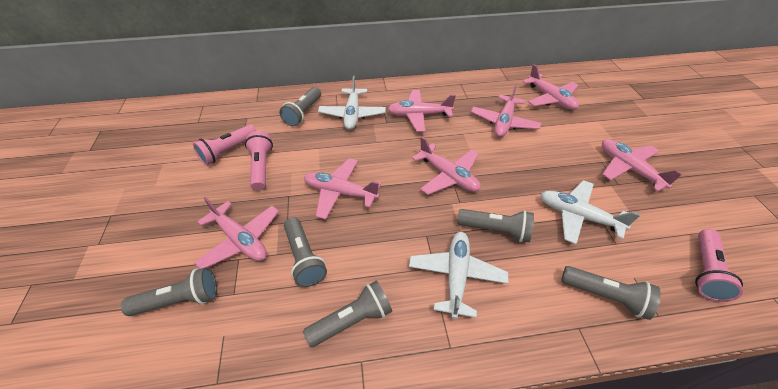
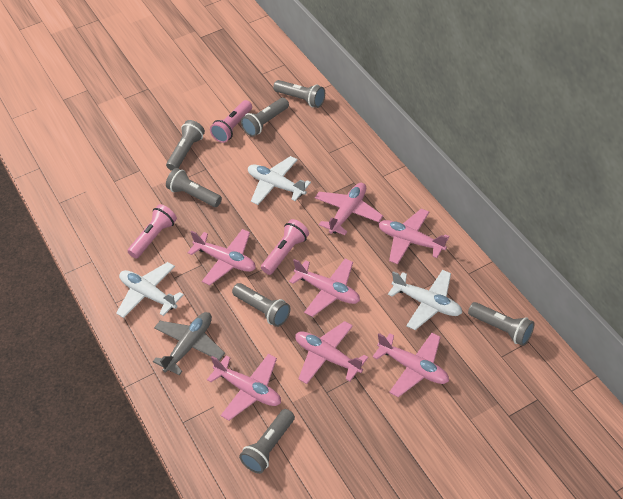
grey flashlight: [121,267,217,316] [279,87,321,126] [284,217,327,287] [303,281,392,347] [457,209,534,242] [561,266,661,320] = 6 -> [166,120,205,171] [166,168,222,207] [232,283,290,327] [239,409,295,474] [241,98,289,137] [273,80,325,108] [468,302,534,346] = 7
grey plane: none = 0 -> [153,312,225,375] = 1

